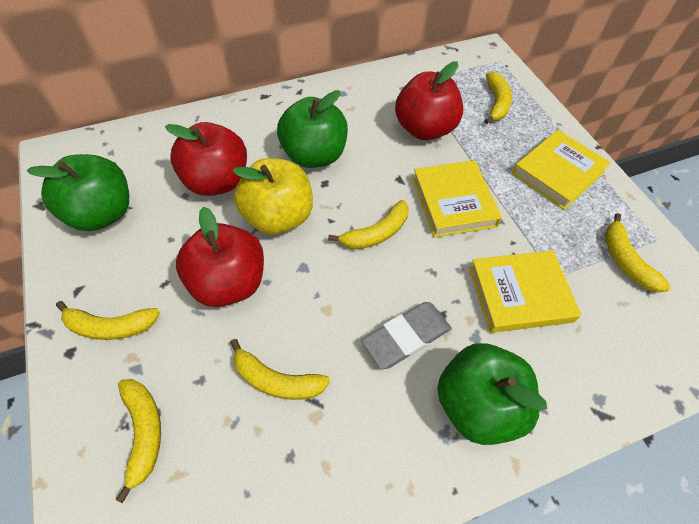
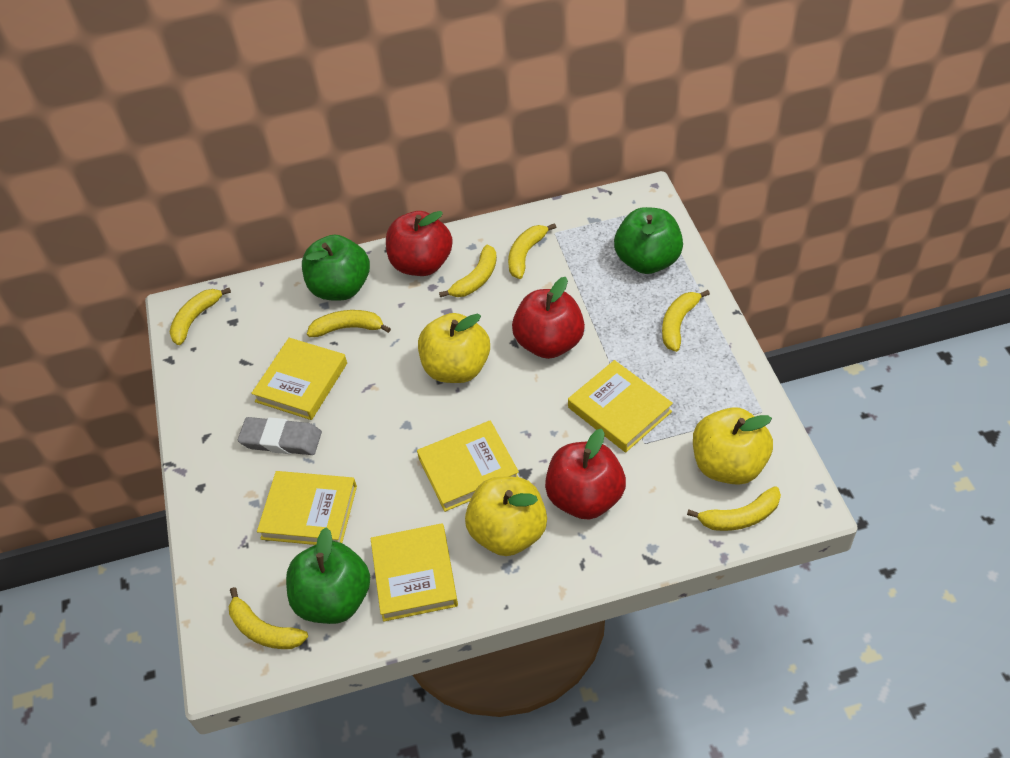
yellow apple: [232,158,313,235] = 1 -> [418,313,490,383] [465,477,547,556] [693,407,773,485] = 3
yellow banana: [56,301,160,340] [116,379,161,503] [230,339,330,400] [328,200,409,249] [484,72,512,124] [605,213,671,292] = 6 -> [169,288,231,345] [229,587,308,649] [307,310,391,337] [439,244,497,297] [508,223,556,279] [662,290,710,352] [687,486,781,531] = 7
yellow book: [412,160,502,237] [469,251,581,333] [512,130,611,210] = 3 -> [251,338,347,420] [257,471,357,545] [370,523,458,622] [417,420,519,512] [568,360,673,452] = 5

